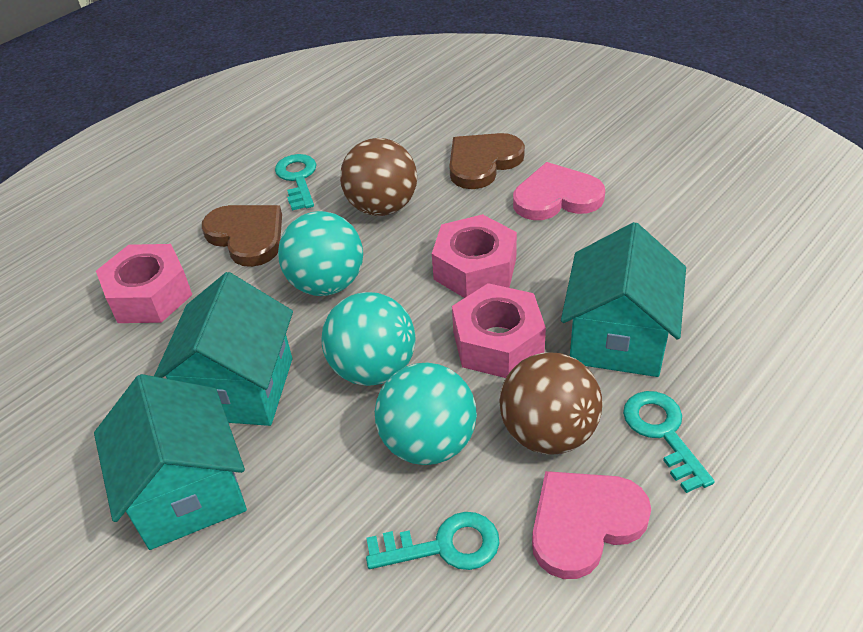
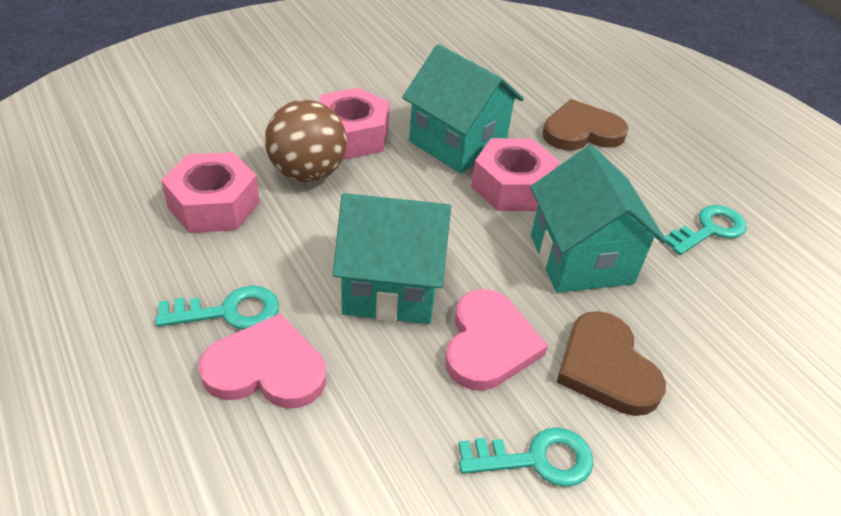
brown ball: [340,138,417,216] [500,352,603,455] = 2 -> [265,100,347,182] = 1
turquoise ball: [278,211,363,296] [321,292,415,386] [375,363,477,465] = 3 -> none = 0

